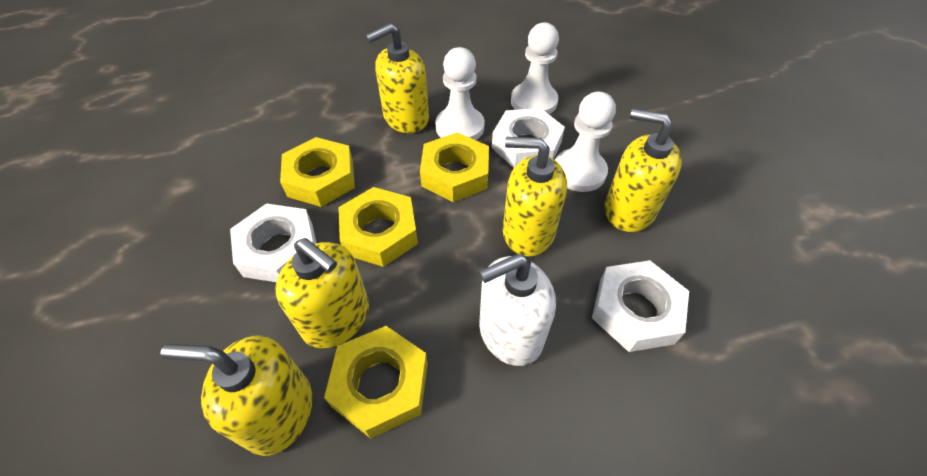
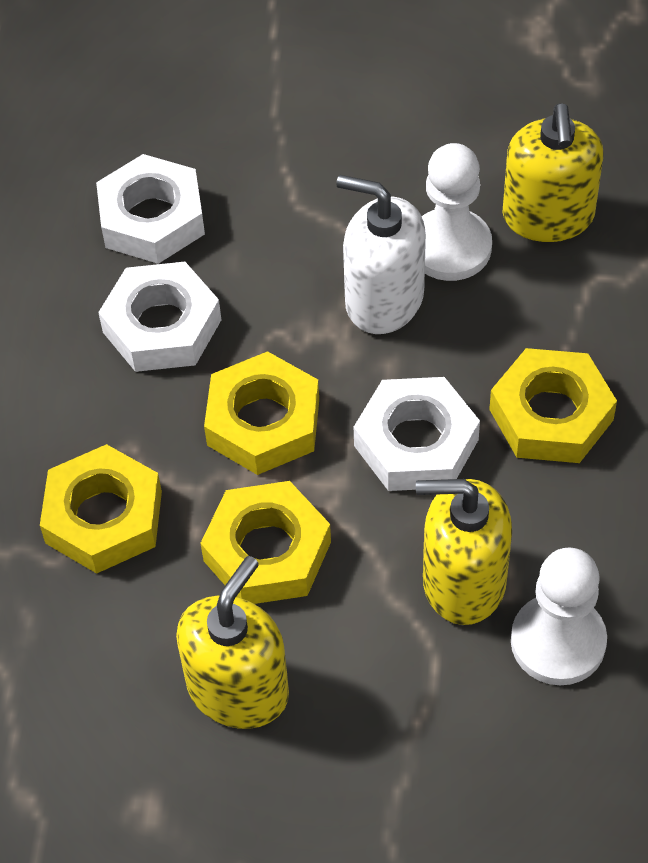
white pawn: [435,47,485,140] [511,22,559,114] [555,92,616,192] = 3 -> [422,143,492,281] [511,548,607,685] = 2
yellow soap dispenser: [160,335,312,456] [275,238,369,348] [365,23,429,133] [503,137,567,257] [605,109,682,232] = 5 -> [176,556,289,729] [416,479,512,625] [502,103,603,242] = 3

